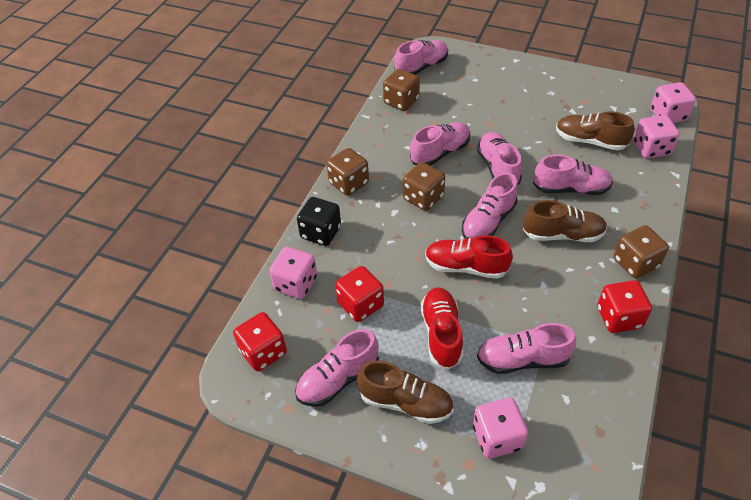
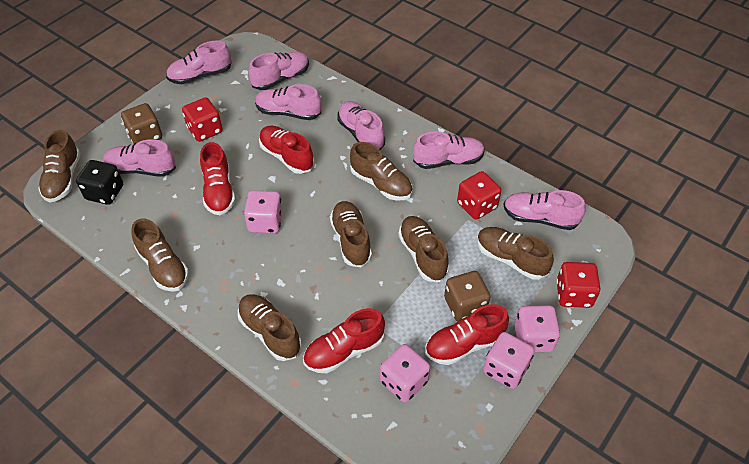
brown dice: [326,148,369,196] [383,69,420,111] [403,162,445,211] [614,225,669,279] = 4 -> [121,103,162,144] [444,271,491,321] = 2
brown shoe: [357,361,454,424] [523,200,607,242] [556,111,634,151] = 3 -> [38,130,80,203] [131,219,189,292] [238,294,302,361] [330,201,372,267] [350,142,412,201] [398,216,449,282] [477,227,554,280] = 7
red shoe: [420,287,463,369] [425,235,513,279] = 2 -> [200,142,235,215] [259,126,314,174] [303,308,385,373] [425,304,509,365] = 4

